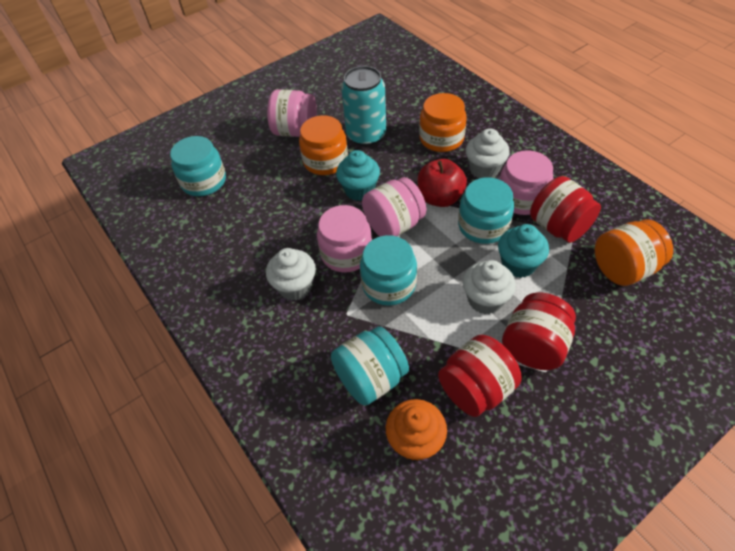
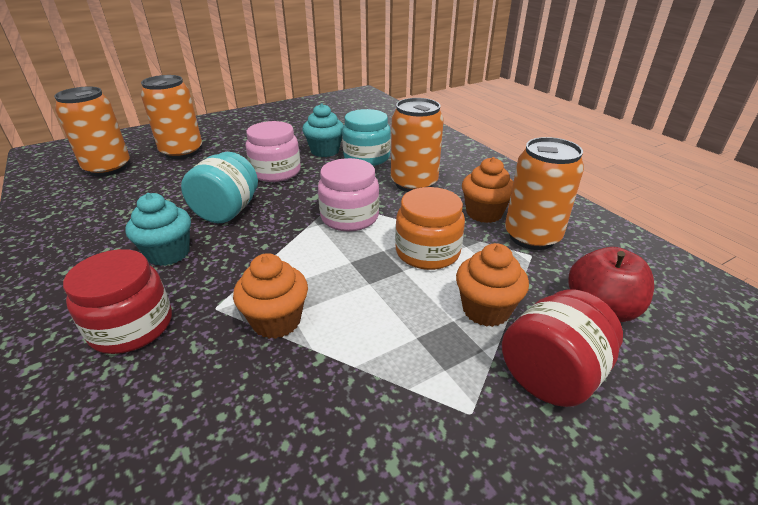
orange can: none = 0 -> [54,87,130,176] [141,75,202,159] [391,98,444,192] [505,137,584,250] = 4
orange cupcake: [386,399,447,461] = 1 -> [233,253,308,339] [456,243,529,327] [462,157,514,223] = 3
orange jar: [299,116,348,175] [419,93,467,152] [595,220,673,286] = 3 -> [395,187,465,270] = 1
pink jar: [267,89,317,137] [317,205,372,272] [362,177,426,237] [499,150,553,215] = 4 -> [246,121,301,182] [318,158,379,231] = 2
red jar: [438,335,521,417] [502,292,576,370] [530,176,601,243] = 3 -> [63,249,172,354] [502,289,623,407] = 2
turquoise can: [341,66,386,146] = 1 -> none = 0
turquoise jar: [170,136,226,196] [331,326,409,405] [360,235,417,306] [458,178,514,244] = 4 -> [181,152,258,223] [342,109,391,166] = 2
white cupcake: [266,248,316,301] [463,260,516,314] [466,128,510,178] = 3 -> none = 0

